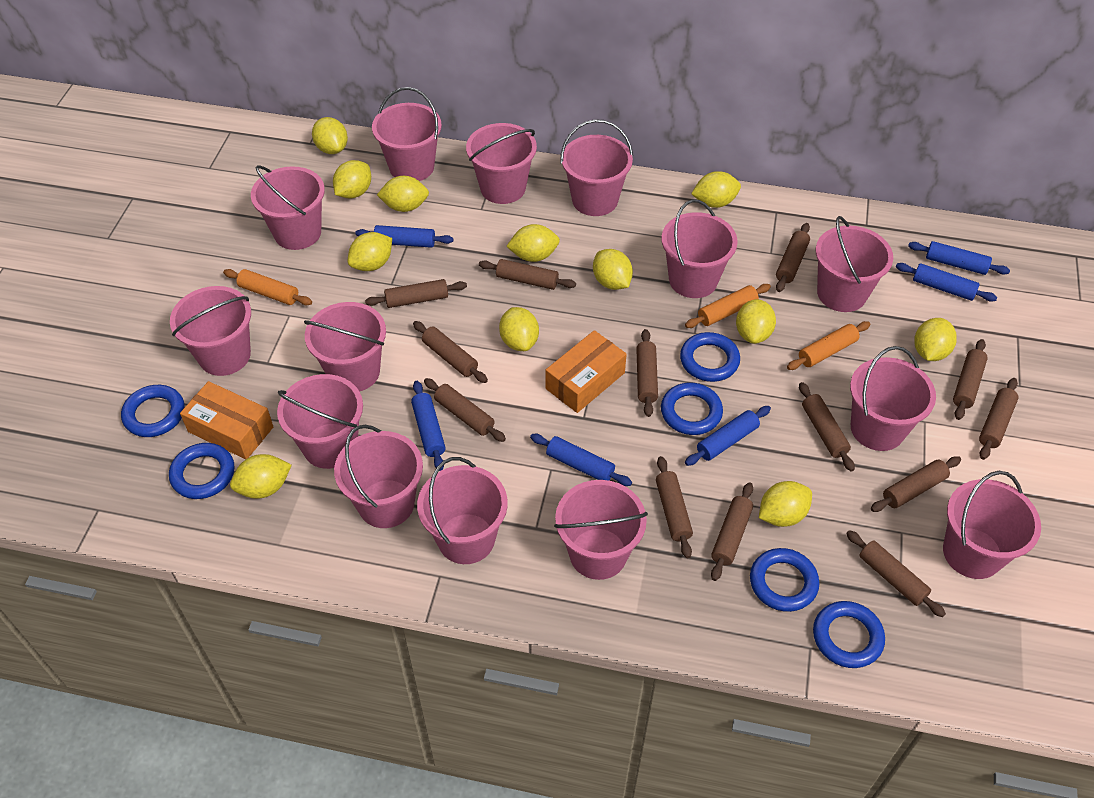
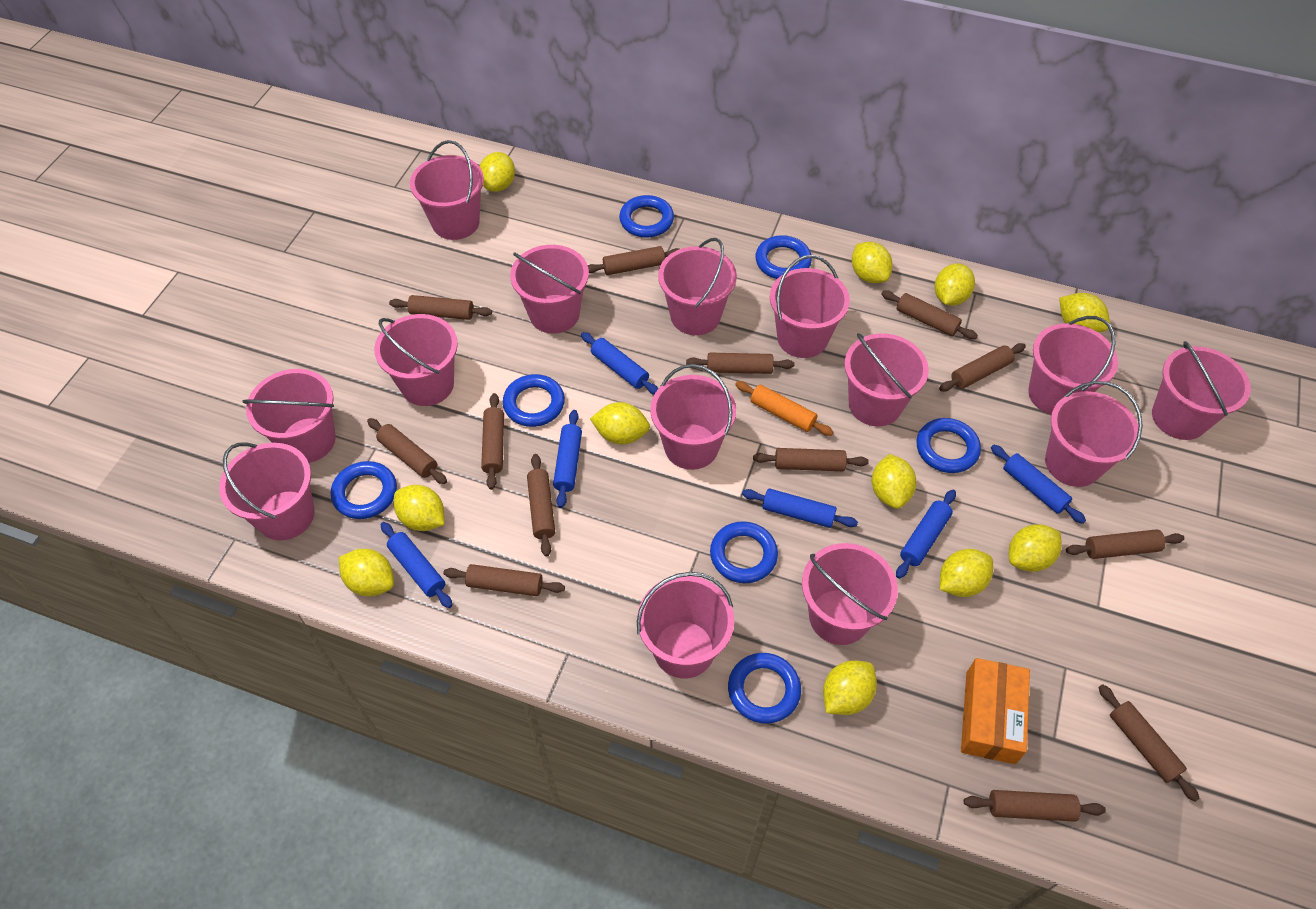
blue ring: [121,385,185,437] [169,443,234,499] [661,383,723,435] [680,332,740,382] [750,548,819,612] [813,601,885,668] = 6 -> [331,461,397,519] [503,374,565,427] [619,195,674,238] [710,521,778,583] [728,653,801,724] [755,235,812,279] [916,418,981,473] = 7
orange box: [180,381,273,459] [546,330,627,413] = 2 -> [961,658,1030,764] = 1
orange rolling pin: [223,269,312,305] [685,284,771,328] [787,321,870,370] = 3 -> [735,381,834,436] = 1
yellow lemon: [230,454,292,499] [312,117,348,154] [333,160,371,198] [348,232,392,271] [377,176,429,212] [499,307,539,351] [506,224,560,262] [593,249,633,290] [691,171,741,208] [736,299,776,344] [759,481,812,527] [914,318,957,361] = 12 -> [339,549,394,596] [394,485,444,531] [479,152,515,192] [590,402,650,444] [823,660,877,715] [852,242,893,283] [872,454,917,509] [935,263,975,306] [940,549,993,597] [1009,524,1062,572] [1059,293,1110,333] = 11

